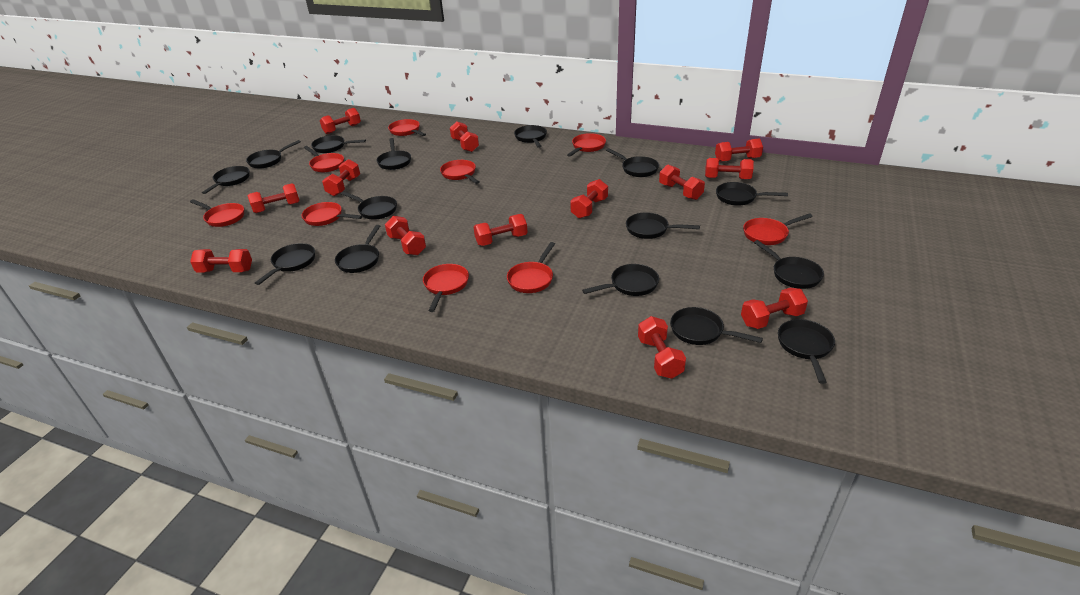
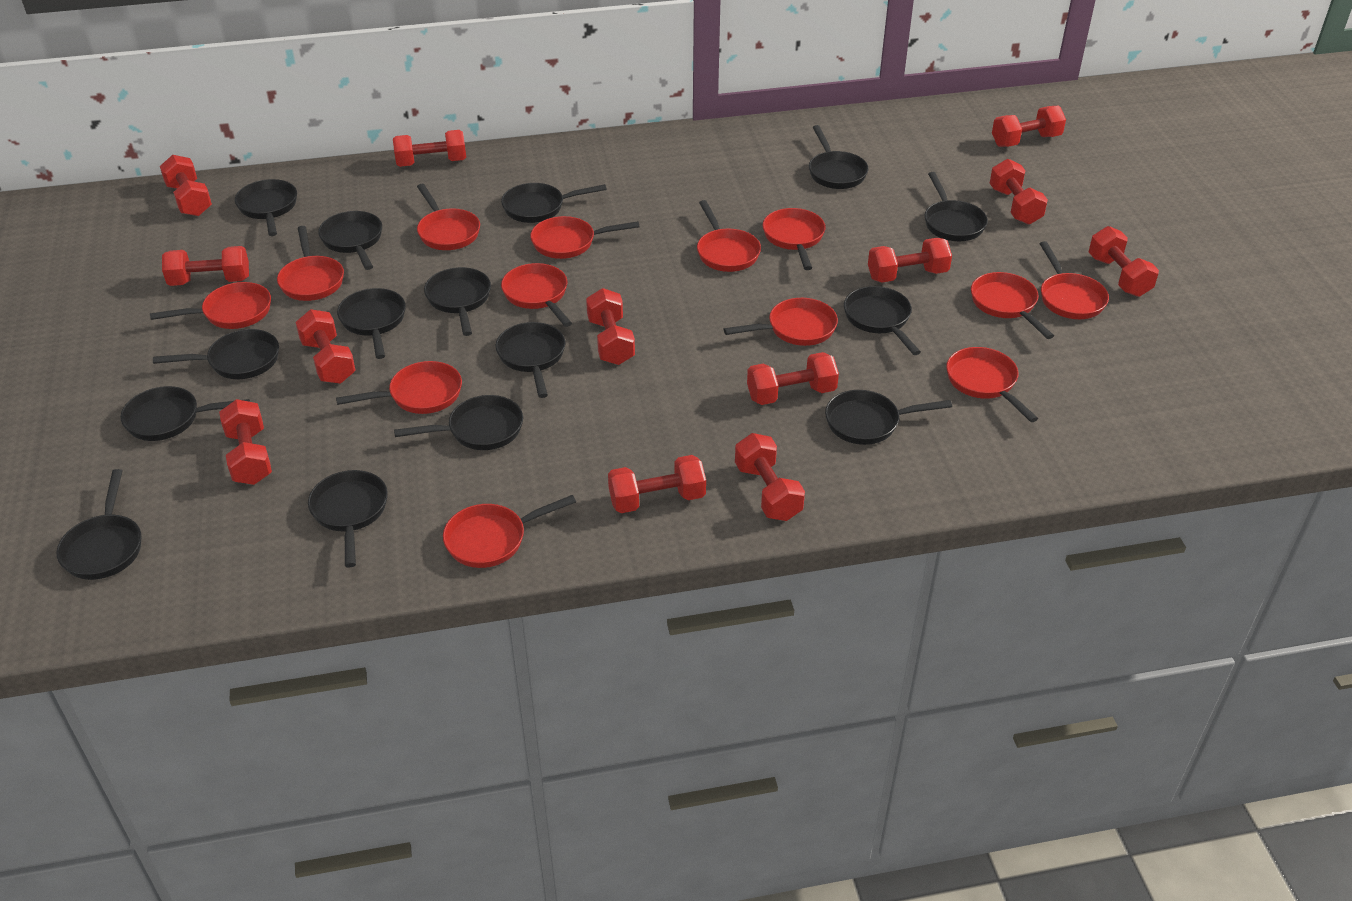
red pan: [190,199,244,227] [301,202,362,226] [304,146,344,172] [388,119,426,136] [423,264,469,312] [440,160,479,184] [507,242,555,293] [567,133,606,157] [743,213,813,245] = 9 -> [150,282,271,329] [277,226,344,301] [336,361,462,414] [417,184,480,250] [443,495,576,568] [501,263,572,327] [530,216,640,259] [697,200,761,272] [724,298,838,346] [763,208,826,270] [946,347,1038,422] [971,272,1054,339] [1040,241,1109,319] = 13

